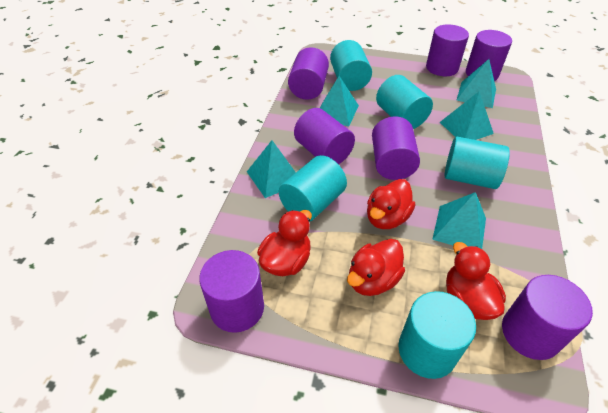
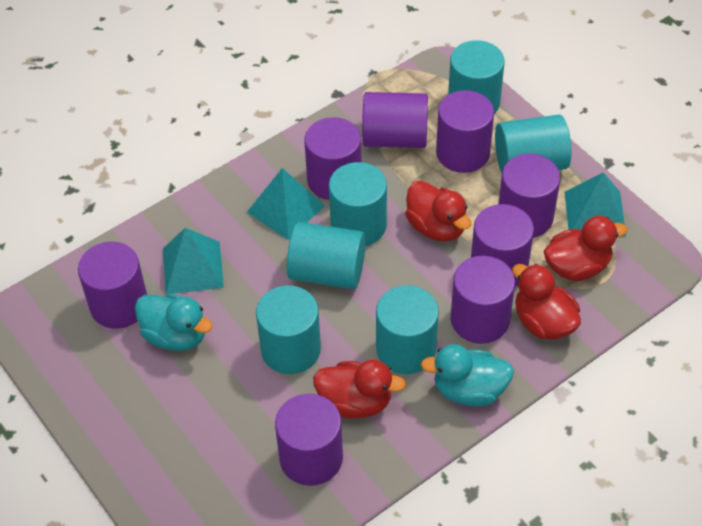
purple cylinder: [199,250,264,333] [288,47,329,100] [294,108,355,164] [372,117,420,180] [426,24,469,76] [466,30,512,81] [502,275,593,360] = 7 -> [78,242,147,329] [275,394,343,486] [304,117,361,200] [362,92,428,148] [436,90,494,173] [450,256,515,344] [471,204,534,287] [498,154,560,238] = 8
turquoise cylinder: [279,155,347,222] [330,40,372,91] [376,75,433,129] [398,291,476,379] [445,137,510,189] = 5 -> [256,285,321,374] [287,222,366,289] [329,162,387,246] [376,285,439,374] [448,40,505,114] [495,115,571,173] = 6
turquoise duck: none = 0 -> [135,294,213,351] [421,344,514,406] = 2
turquoise pyramid: [247,140,296,198] [320,76,359,126] [432,192,486,249] [440,92,494,140] [457,59,496,108] = 5 -> [163,228,224,295] [247,168,325,240] [565,172,626,236] = 3

